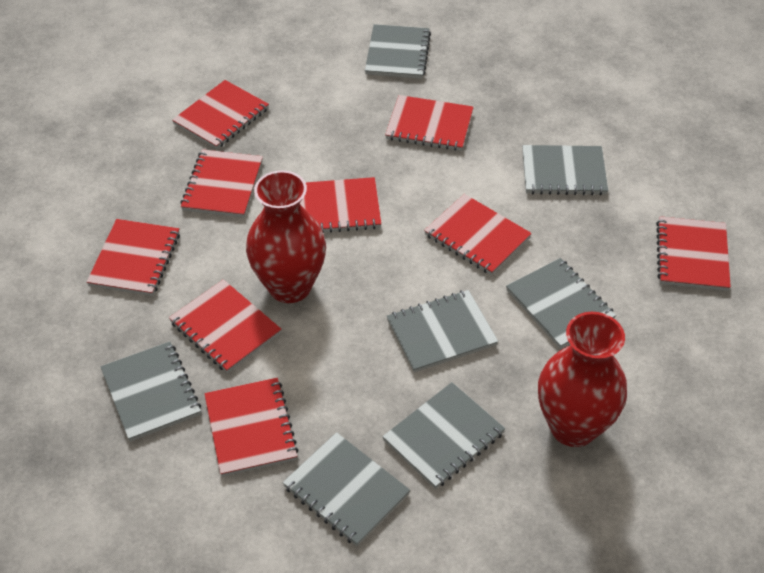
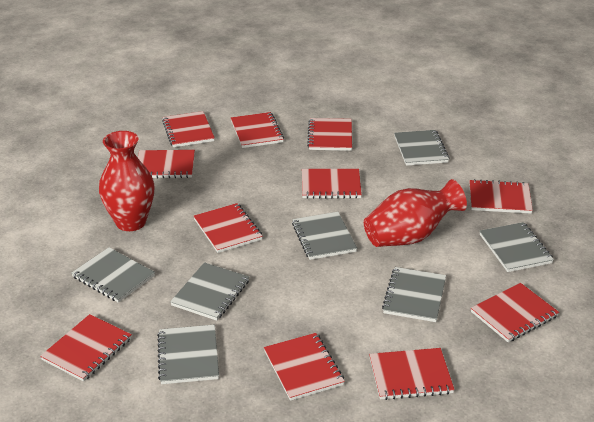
red notebook: [87,219,180,296] [169,279,282,373] [172,80,269,149] [180,149,263,218] [204,378,299,477] [300,177,382,233] [385,95,474,151] [424,194,532,275] [656,216,731,291] = 9 -> [40,314,132,382] [138,150,195,178] [162,111,215,147] [194,203,263,253] [231,112,284,148] [264,333,345,401] [302,169,362,199] [307,118,352,151] [369,348,455,400] [469,179,533,214] [471,283,559,342] = 11

